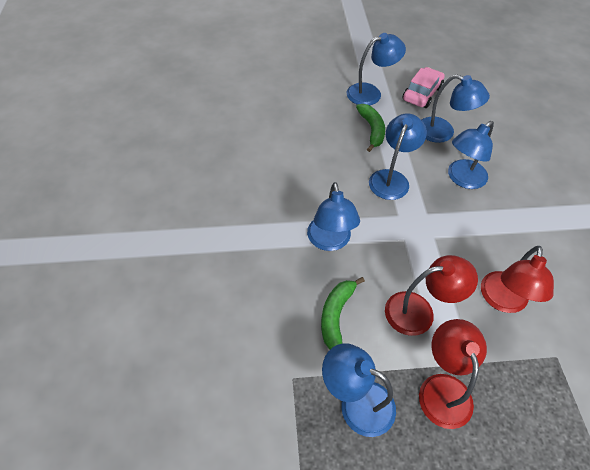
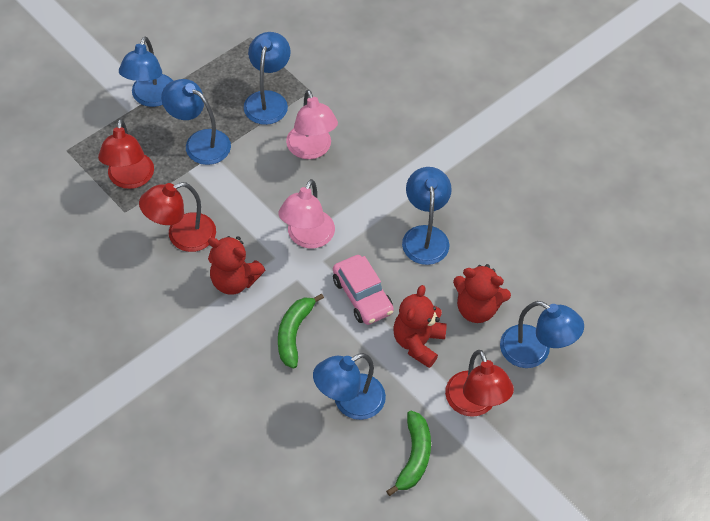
pink lamp: none = 0 -> [278,179,335,248] [286,89,338,159] = 2
red teddy bear: none = 0 -> [208,236,265,295] [393,285,447,368] [453,264,511,323] = 3

